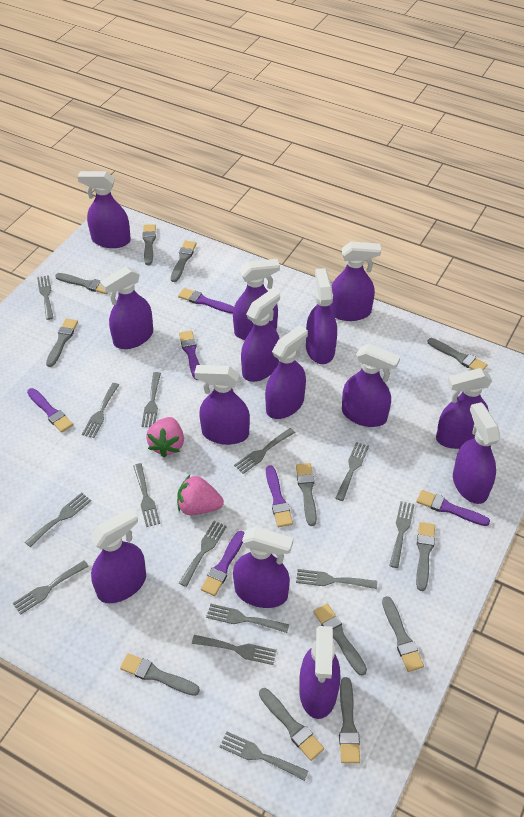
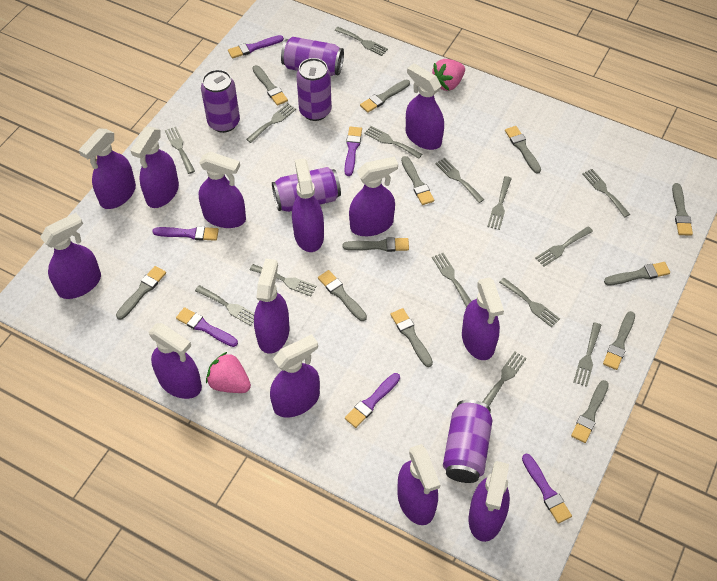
purple can: none = 0 -> [201,70,240,133] [272,167,341,212] [281,37,344,76] [296,58,332,121] [443,400,493,483] = 5
purple spray bottle: [78,171,131,248] [90,508,146,603] [100,267,153,349] [194,365,250,445] [233,259,280,340] [233,527,293,608] [241,289,280,382] [265,325,308,419] [299,626,340,719] [306,268,337,364] [330,241,381,321] [342,344,400,427] [436,368,492,449] [453,402,500,504] = 14 -> [40,213,101,299] [79,128,136,209] [130,127,179,208] [149,323,202,399] [198,151,246,228] [254,258,289,354] [270,334,320,417] [292,158,324,252] [349,157,398,236] [398,444,440,525] [406,63,444,150] [462,278,504,360] [469,461,510,542] = 13

